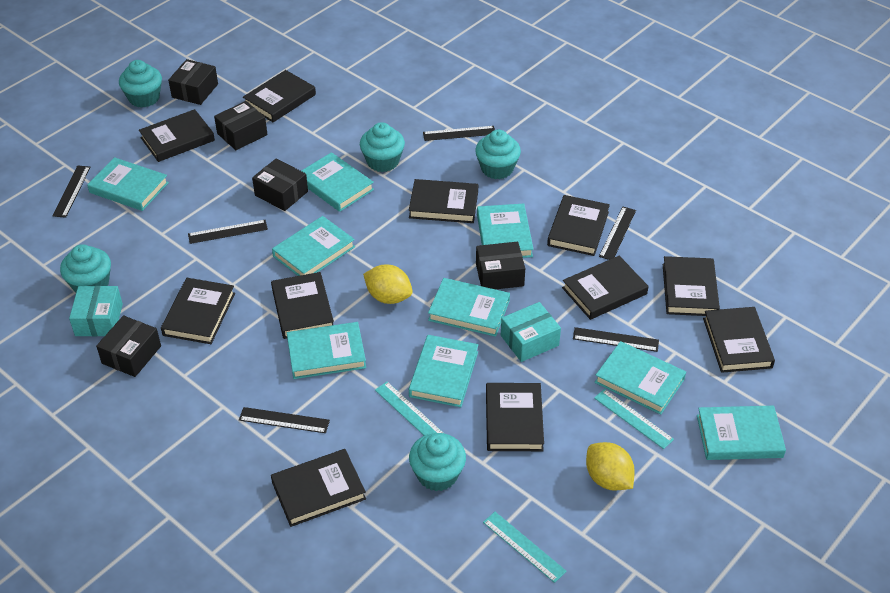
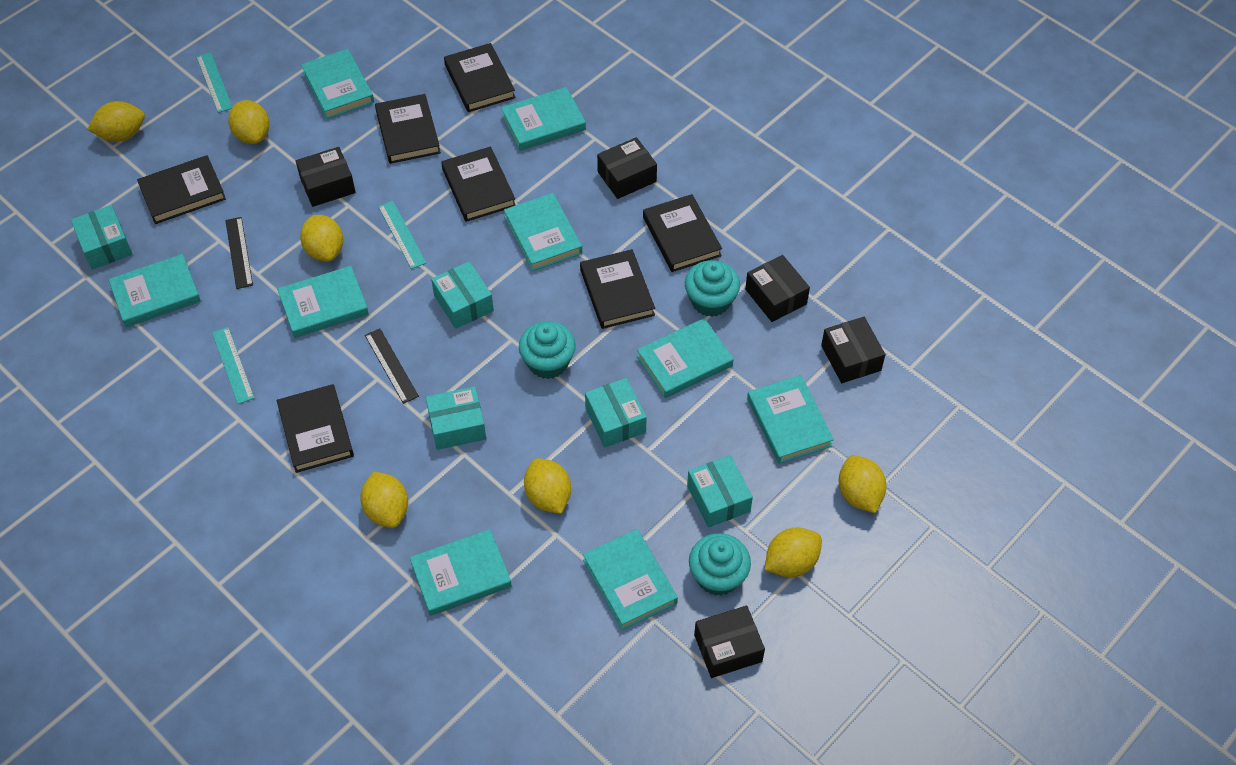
black book: [139,109,215,162] [161,278,235,344] [243,70,316,122] [271,272,334,339] [271,449,366,527] [409,179,478,223] [486,383,544,451] [547,195,610,256] [562,256,649,320] [663,256,720,316] [703,307,775,373] = 11 -> [137,155,226,224] [276,384,354,473] [375,94,441,164] [441,147,515,222] [444,43,516,112] [580,249,655,329] [643,194,722,272] = 7
black ruler: [52,166,91,218] [188,220,268,244] [239,407,330,433] [423,126,495,141] [573,327,659,352] [599,207,636,260] = 6 -> [225,217,253,289] [365,329,419,404] = 2
turquoise box: [69,286,123,336] [501,302,561,362] = 2 -> [71,205,133,270] [426,386,486,450] [431,261,494,329] [585,378,647,447] [687,455,753,528] = 5
turquoise cupcake: [60,244,111,293] [119,60,162,108] [360,122,405,172] [409,433,466,491] [475,130,521,179] = 5 -> [519,321,576,379] [685,260,740,317] [689,533,751,596] = 3
yellow lemon: [363,265,413,304] [586,442,635,490] = 2 -> [87,101,145,142] [228,100,270,144] [300,215,343,262] [360,472,408,528] [524,458,571,514] [765,528,822,577] [839,455,886,513] = 7

